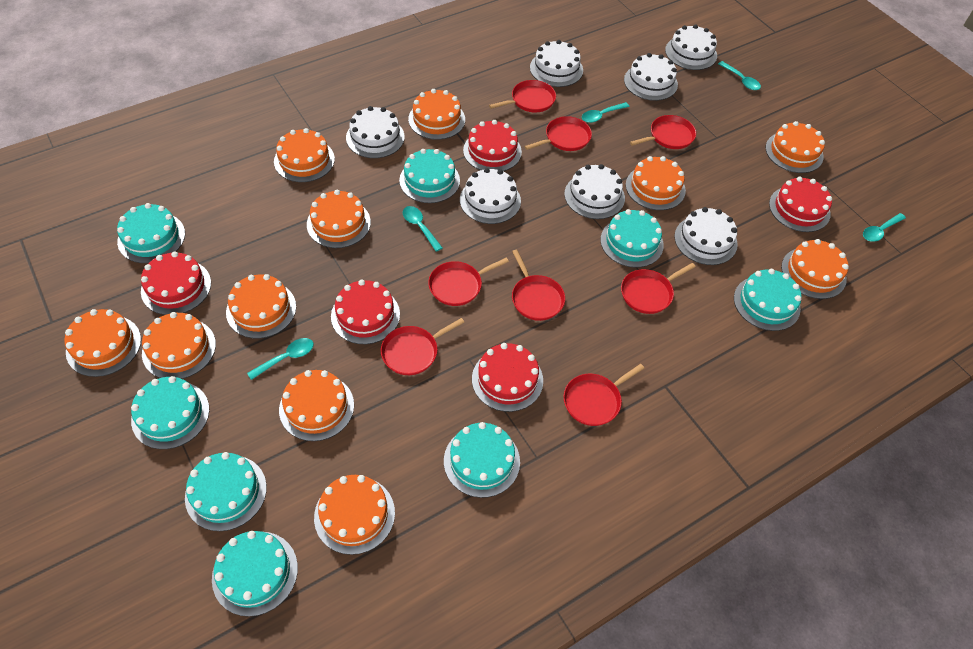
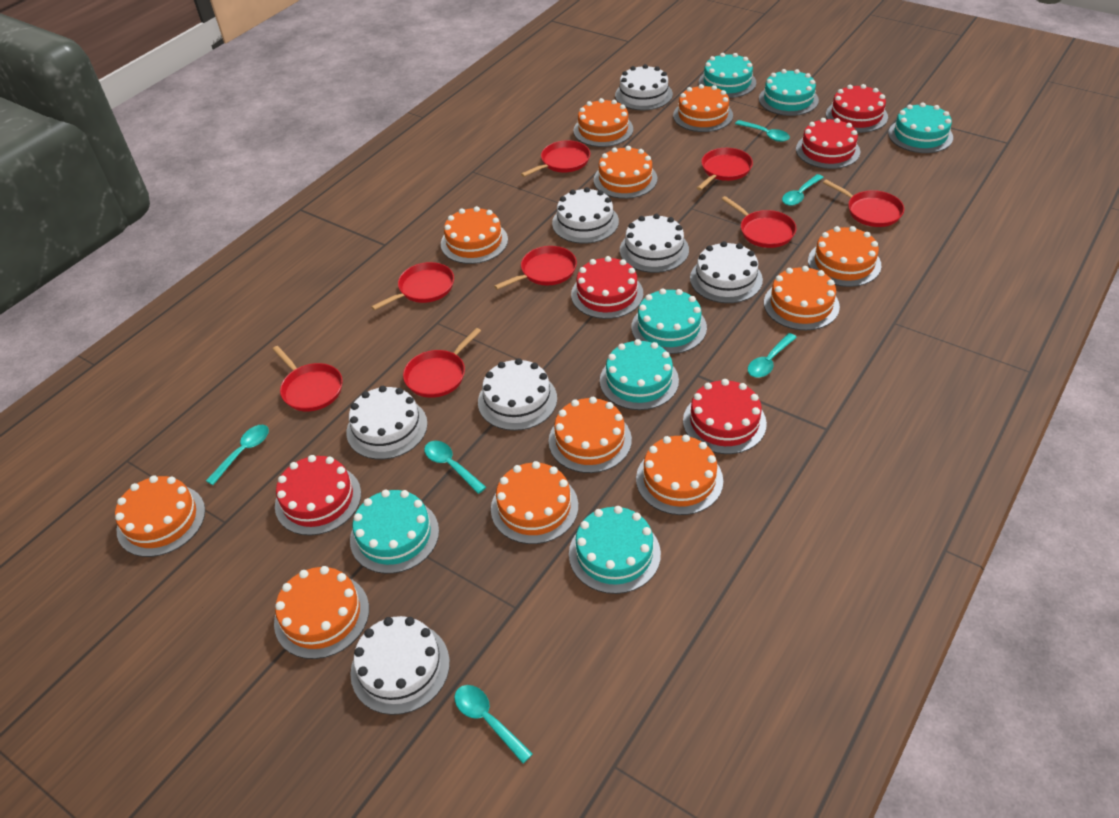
turquoise cake: [117,203,185,263] [131,376,209,449] [185,452,267,531] [212,531,298,617] [399,149,460,203] [444,422,520,498] [600,209,664,268] [734,269,802,331] = 8 -> [350,490,439,574] [569,506,661,594] [600,339,679,410] [631,288,707,354] [699,53,756,98] [759,69,819,116] [888,103,953,153] = 7
turquoise spoon: [247,338,314,380] [403,206,442,252] [582,102,629,123] [718,61,761,90] [863,213,906,242] = 5 -> [206,425,269,485] [424,441,486,494] [454,685,533,763] [735,120,790,142] [748,333,797,378] [782,174,824,206] = 6

